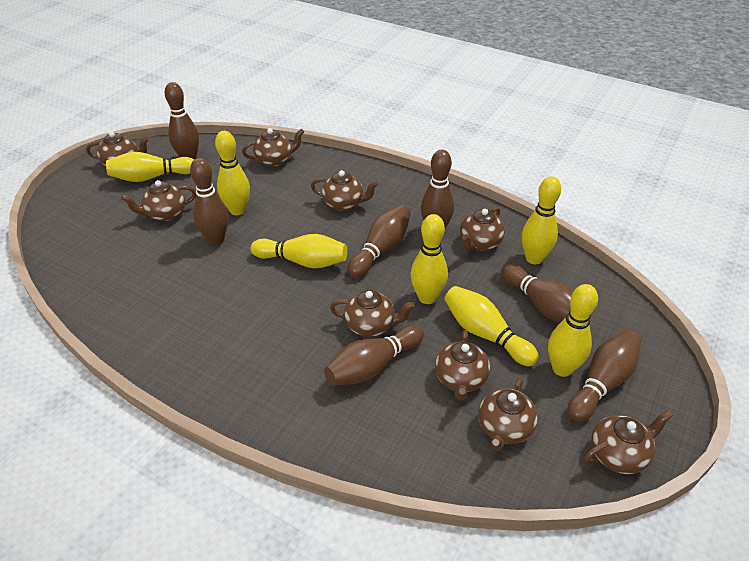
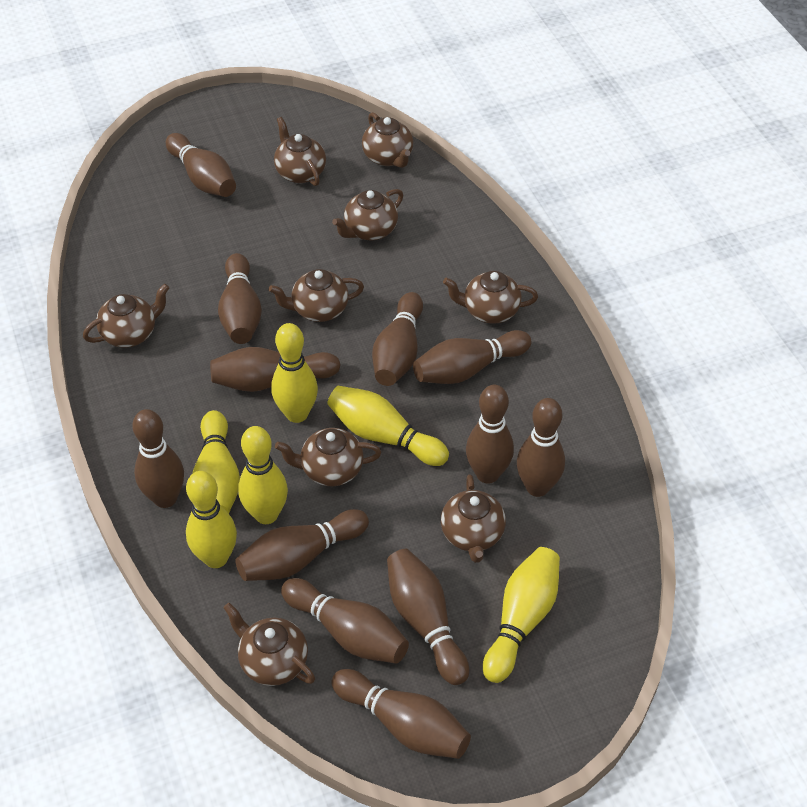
brown bowling pin: [165,82,199,160] [190,158,228,245] [324,325,424,386] [348,205,411,278] [421,150,454,228] [501,264,591,323] [567,330,642,422] = 7 -> [132,409,184,508] [166,133,236,197] [210,347,341,392] [218,253,262,344] [235,509,369,581] [281,578,409,664] [331,669,471,759] [372,292,423,386] [387,549,469,685] [413,330,532,384] [466,385,514,484] [517,398,565,497] = 12
yellow bowling pin: [106,152,194,182] [215,131,250,215] [251,234,347,269] [411,214,448,304] [444,286,539,366] [522,176,561,264] [548,284,598,377] = 7 -> [186,471,237,568] [192,410,240,514] [238,426,288,524] [271,323,318,423] [327,386,449,466] [483,547,560,683] = 6

